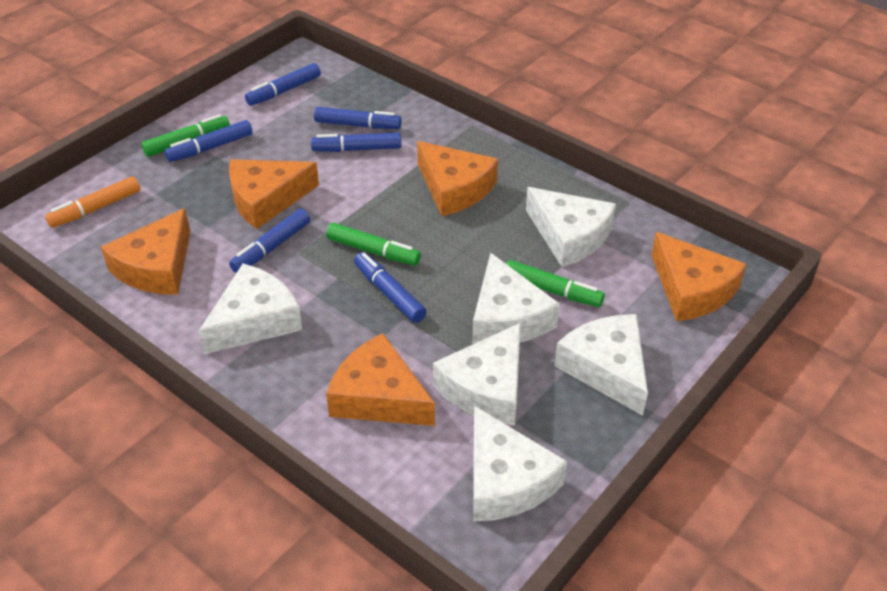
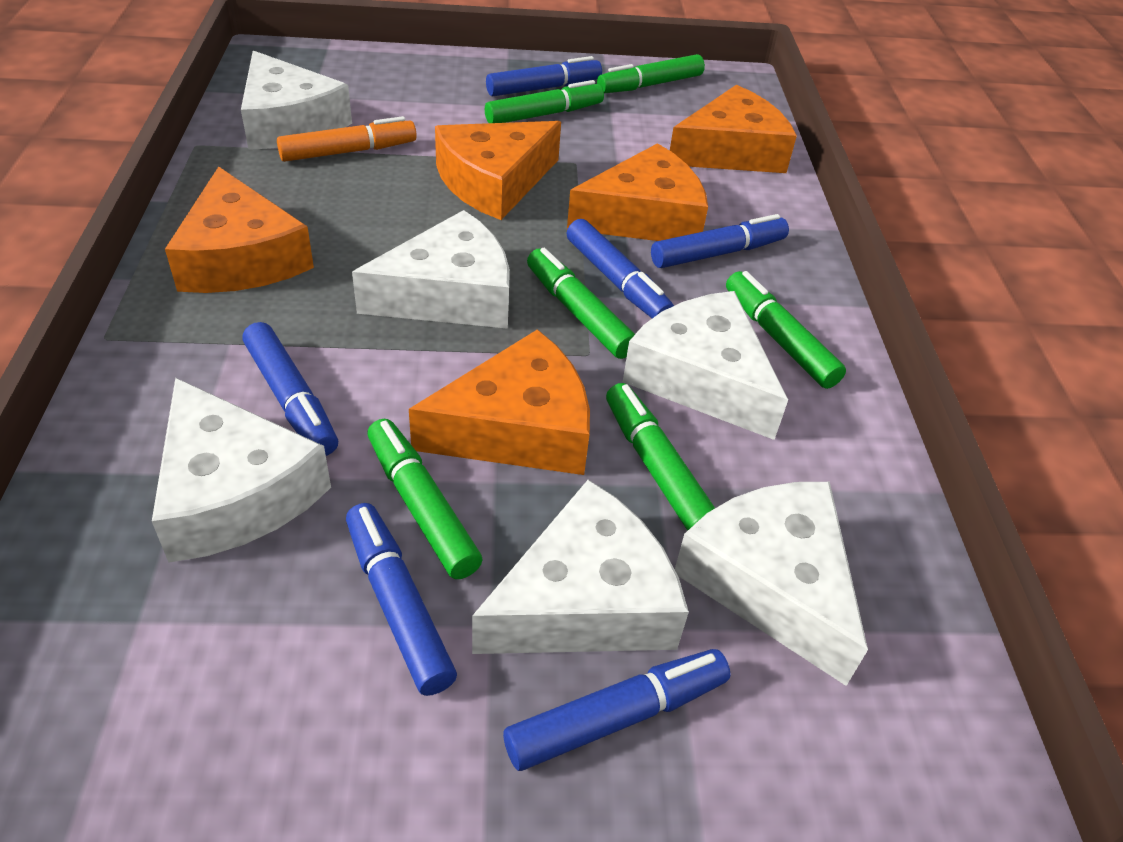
green marker: [141,114,230,157] [326,223,421,266] [506,260,605,307] = 3 -> [367,419,482,579] [485,80,604,123] [527,247,635,359] [597,54,705,93] [606,383,715,531] [726,271,846,389] = 6

